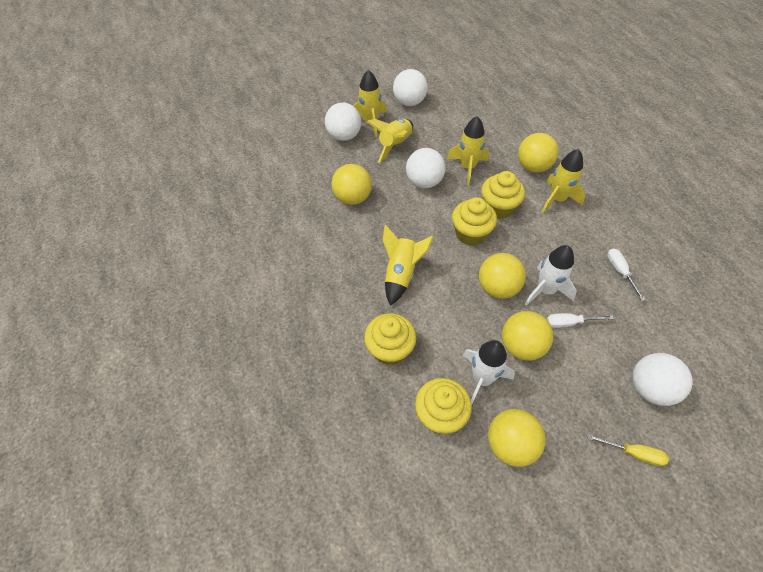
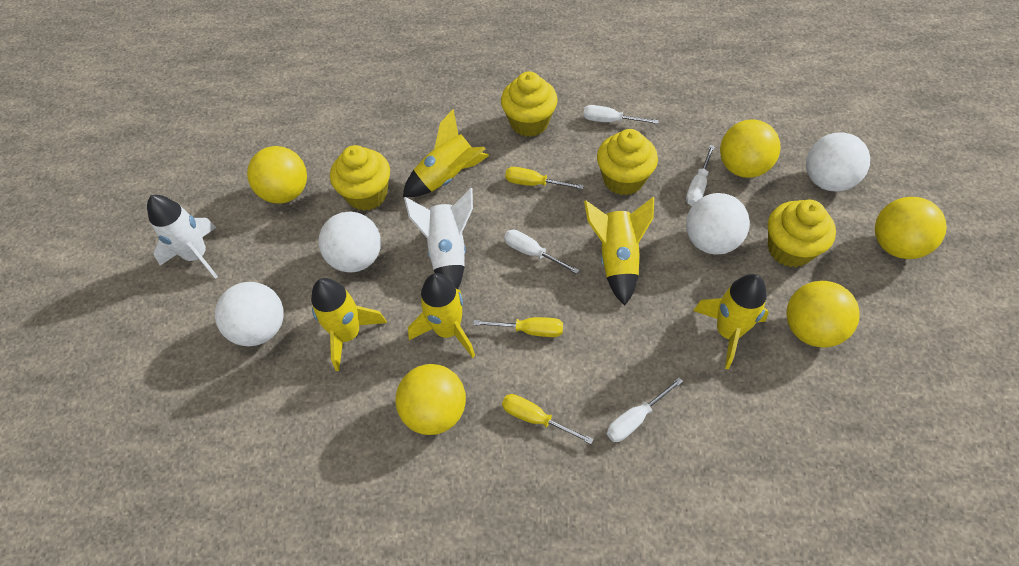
white screwdriver: [547,313,614,328] [607,248,645,301] = 2 -> [504,229,580,274] [583,105,659,124] [607,378,683,442] [686,145,715,206] = 4
yellow screwdriver: [587,434,669,466] = 1 -> [473,317,563,337] [502,394,594,444] [505,167,584,189] = 3

